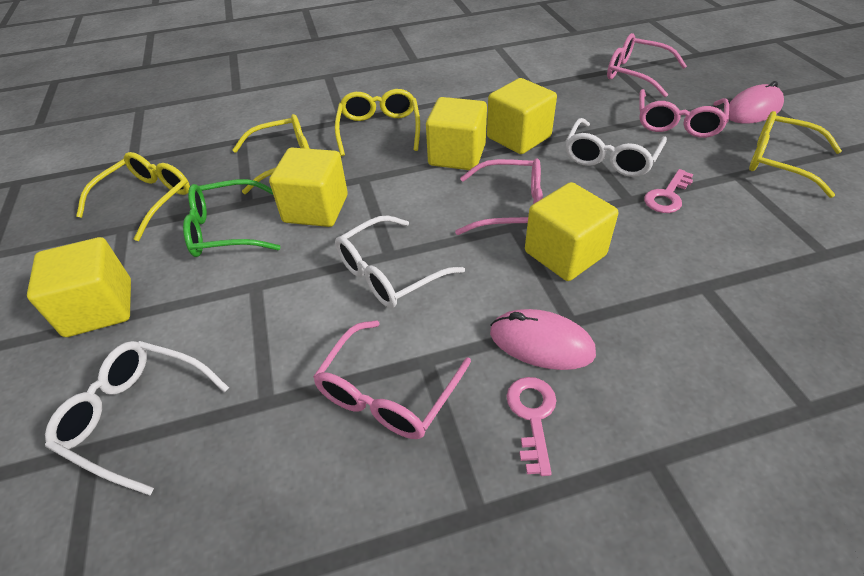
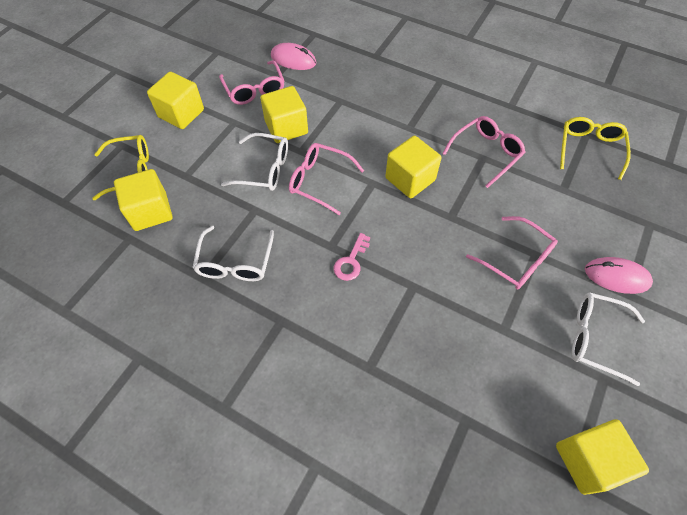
green glasses: [183,179,280,257] = 1 -> none = 0
pink key: [507,377,556,476] [644,169,693,213] = 2 -> [333,233,370,281] = 1
yellow glasses: [76,152,190,241] [232,114,310,194] [335,89,420,156] [749,111,842,198] = 4 -> [92,135,149,200] [560,117,631,180] = 2

